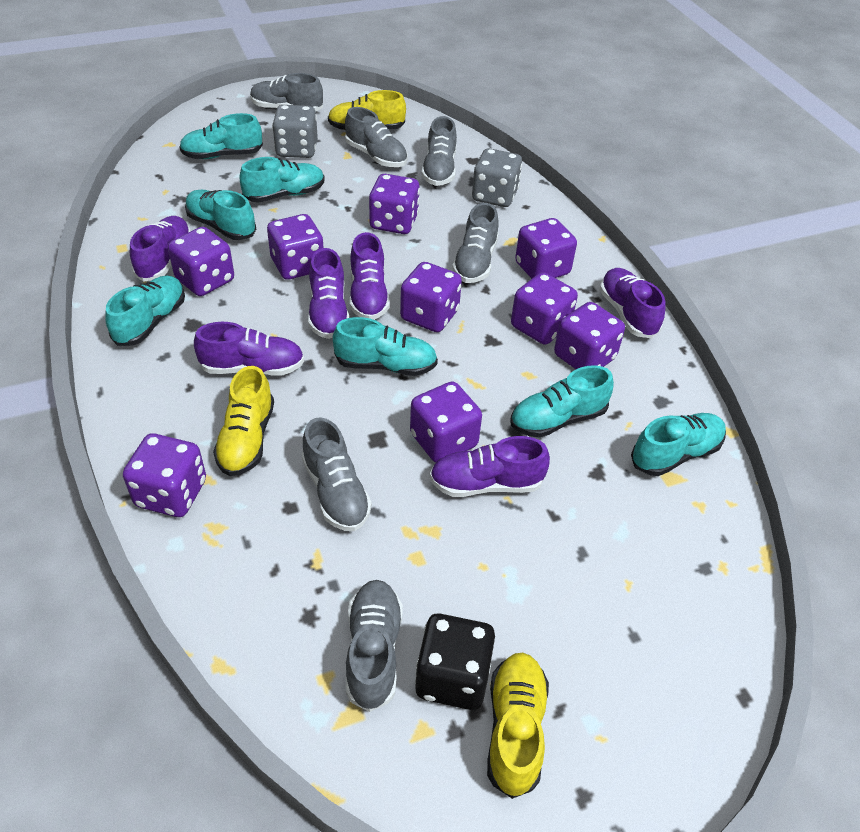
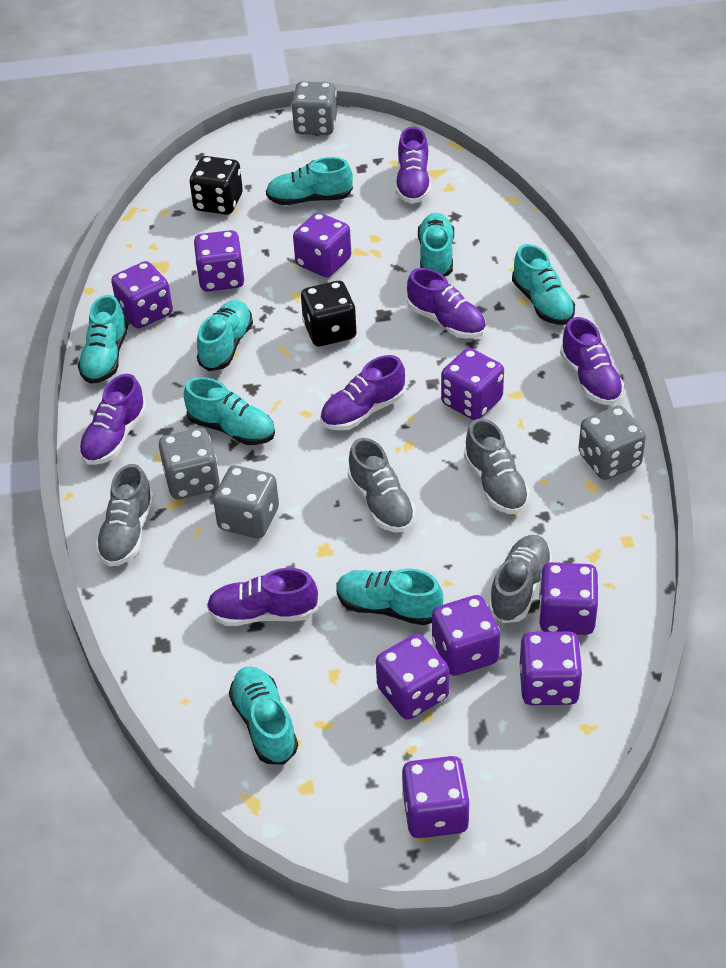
black dice: [415,613,495,710] = 1 -> [190,156,243,215] [301,281,357,346] = 2
grey dice: [272,105,318,158] [472,148,522,207] = 2 -> [159,428,220,499] [213,465,279,538] [291,81,337,135] [578,406,646,480] = 4
grey shoe: [250,73,323,111] [301,417,372,531] [345,107,408,167] [346,580,403,712] [421,116,457,186] [452,203,499,283] = 6 -> [96,464,154,566] [348,438,415,532] [464,418,530,514] [488,535,553,623] = 4
turquoise shoe: [105,275,185,346] [179,113,263,159] [185,190,256,240] [239,157,325,203] [333,317,438,376] [510,365,614,438] [631,413,726,476] = 7 -> [78,295,128,384] [184,377,275,445] [197,300,253,371] [229,666,298,764] [266,157,353,205] [336,568,443,625] [418,213,454,277] [512,244,575,325] = 8
yellow shoe: [213,366,274,476] [328,90,406,130] [487,653,549,799] = 3 -> none = 0

